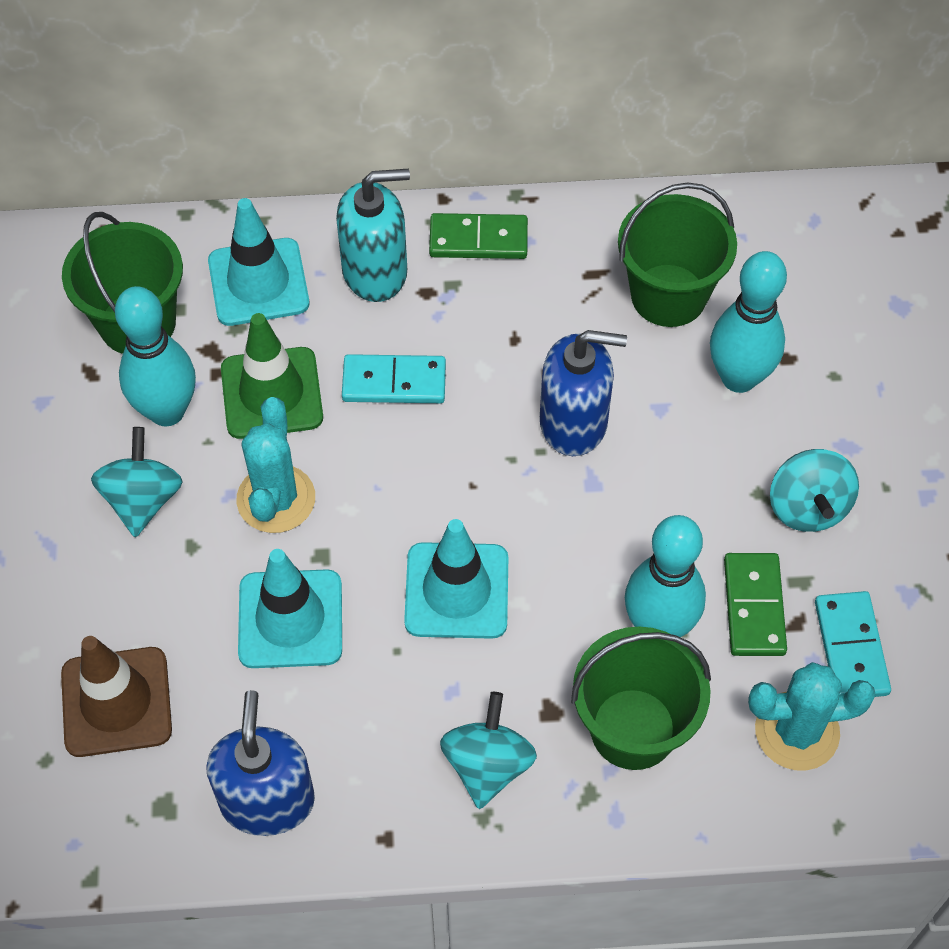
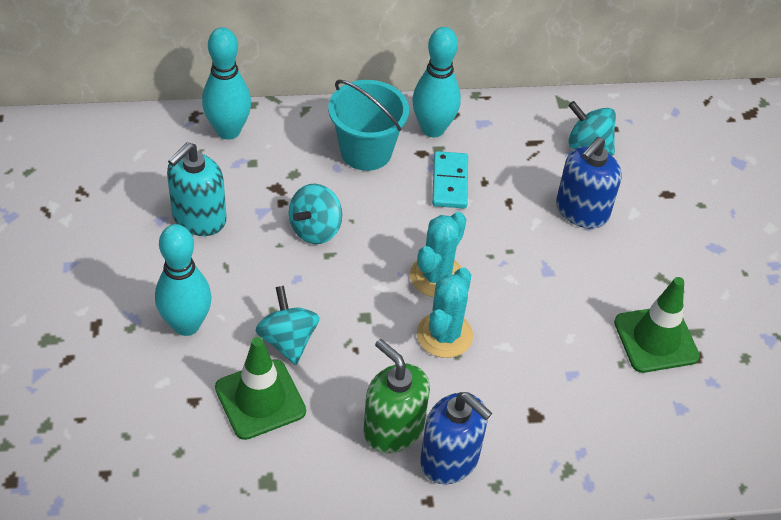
brown traffic cone: [61,636,172,757] = 1 -> none = 0
green bucket: [62,212,183,354] [571,627,711,770] [618,182,737,327] = 3 -> none = 0
green domino: [429,213,528,259] [724,553,787,656] = 2 -> none = 0
green soap dispenser: none = 0 -> [364,339,430,453] = 1
green traffic cone: [221,313,323,439] = 1 -> [215,337,306,440] [614,277,700,373] = 2
turquoise bucket: none = 0 -> [328,80,409,171] = 1
turquoise domino: [342,354,446,403] [815,591,891,697] = 2 -> [432,151,468,208] = 1
turquoise traffic cone: [208,198,310,326] [238,549,342,668] [404,519,508,639] = 3 -> none = 0

